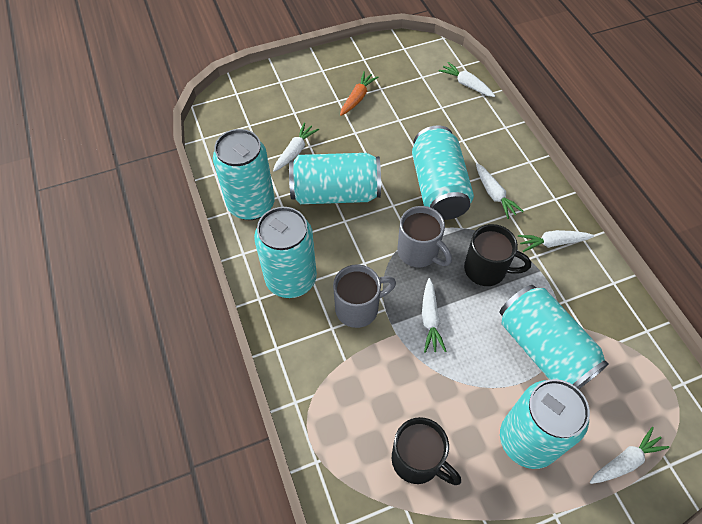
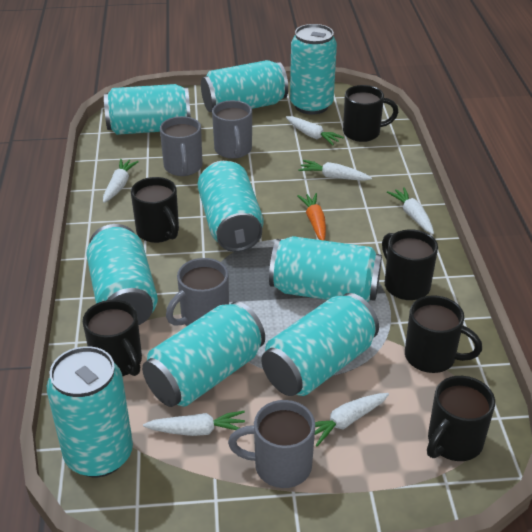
black mug: [392,417,461,485] [464,224,531,286] = 2 -> [83,300,142,376] [131,177,179,243] [343,85,398,142] [382,229,438,300] [405,295,482,373] [427,376,495,461] = 6
grey mug: [333,264,396,328] [397,206,452,267] = 2 -> [160,116,203,176] [166,258,229,326] [212,100,252,159] [228,400,315,488] = 4
turquoise can: [213,129,275,220] [254,207,317,298] [289,153,381,204] [412,125,474,220] [499,285,609,389] [500,379,590,469] = 6 -> [47,346,133,477] [86,224,158,325] [104,84,191,135] [142,301,265,407] [198,161,264,252] [201,60,288,112] [262,293,379,396] [269,236,382,302] [290,24,337,115] = 9

